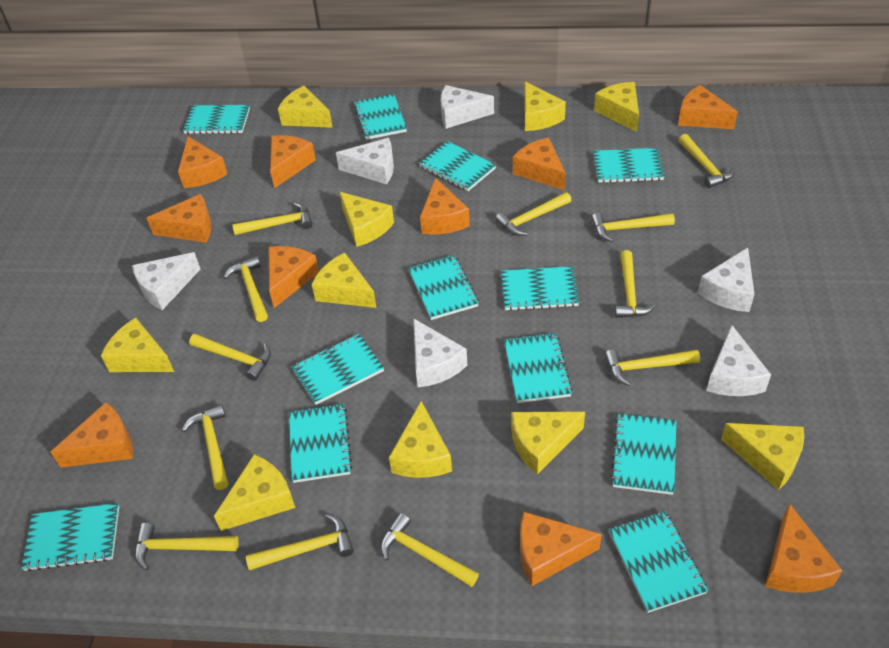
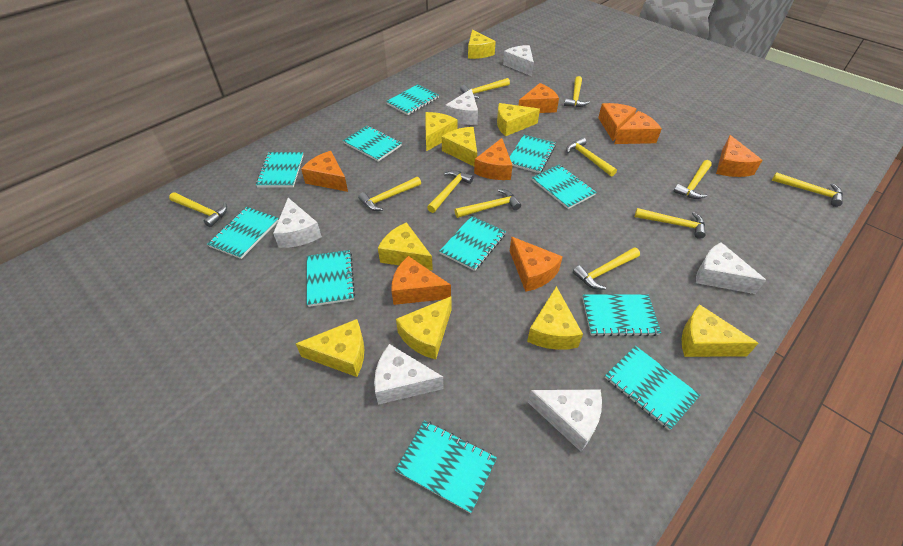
orange cheese: [50,402,133,468] [147,194,211,243] [178,136,227,188] [268,246,319,308] [270,135,316,188] [420,177,470,235] [513,138,565,190] [520,511,602,586] [678,85,738,129] [765,503,843,593] = 10 -> [301,151,348,192] [391,256,451,305] [474,138,513,180] [510,237,563,292] [518,83,559,113] [598,103,637,141] [614,111,662,144] [716,135,763,177] = 8
turquoise notebook: [21,503,119,571] [183,105,250,134] [289,404,352,483] [291,334,384,405] [354,94,407,140] [408,255,479,320] [419,141,496,191] [501,266,579,311] [504,333,573,403] [593,148,665,183] [609,511,708,613] [611,414,676,495] = 12 -> [207,207,278,259] [256,152,304,188] [307,250,355,307] [343,126,402,162] [386,84,439,115] [395,420,497,513] [439,216,506,271] [510,135,556,173] [532,165,596,209] [582,294,661,336] [605,346,700,430] = 11
yellow cheese: [101,318,174,372] [214,454,295,531] [278,86,333,128] [312,253,377,308] [339,192,394,247] [389,401,452,478] [511,412,585,474] [524,82,566,131] [594,82,639,132] [721,423,804,490] = 10 -> [296,319,364,377] [378,222,433,271] [396,296,452,360] [425,112,458,151] [442,127,477,166] [468,29,496,59] [497,103,540,136] [527,286,583,350] [682,304,759,357] = 9
yellow hammer: [135,523,239,571] [182,404,228,490] [189,334,271,381] [223,256,268,322] [232,202,313,235] [246,514,354,570] [380,513,479,587] [495,192,571,236] [591,213,675,242] [605,349,700,386] [615,250,656,318] [679,134,735,188] = 12 -> [169,192,227,227] [358,177,421,211] [427,170,474,213] [455,189,521,218] [460,78,510,99] [564,76,590,107] [566,137,617,176] [573,247,640,290] [635,208,706,239] [673,160,712,199] [772,172,843,207] = 11

